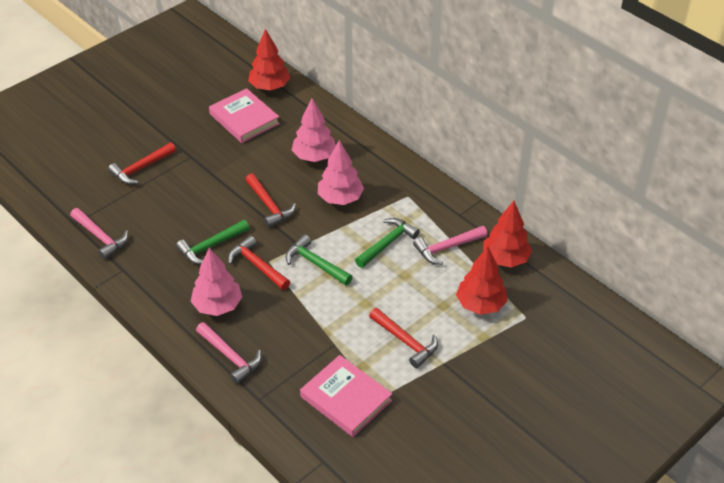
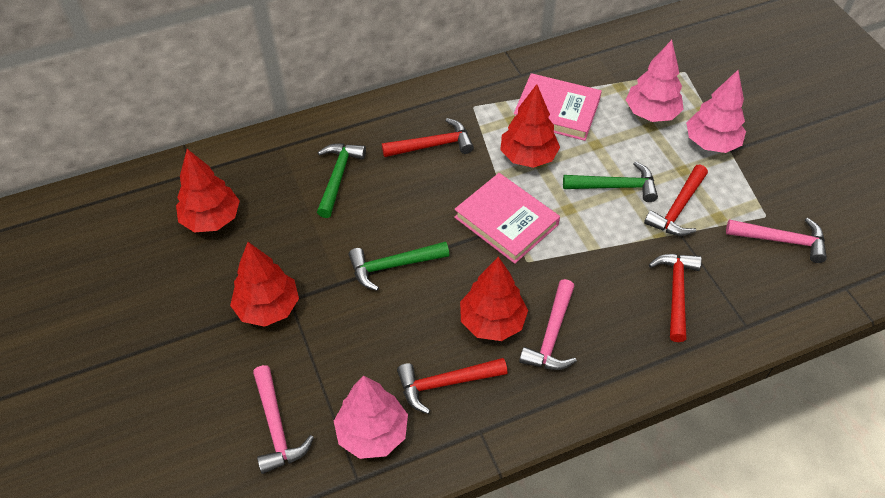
red tree: [248,29,291,90] [456,247,508,315] [483,201,532,268] = 3 -> [176,149,240,232] [230,242,299,327] [460,257,528,341] [500,84,560,168] = 4

